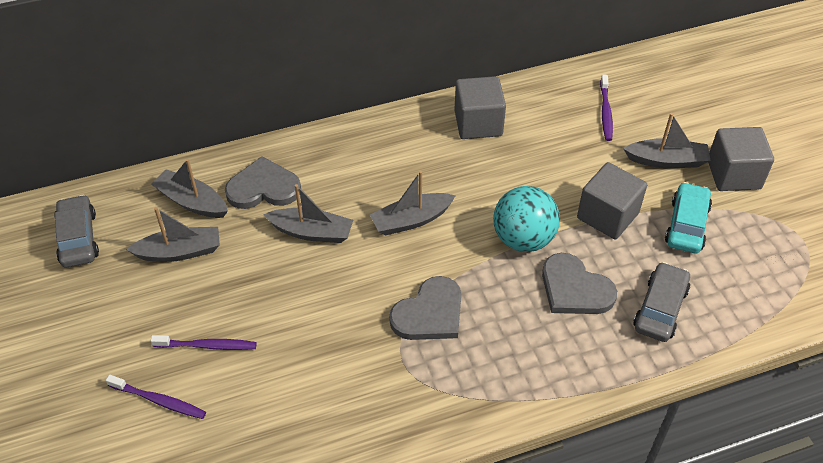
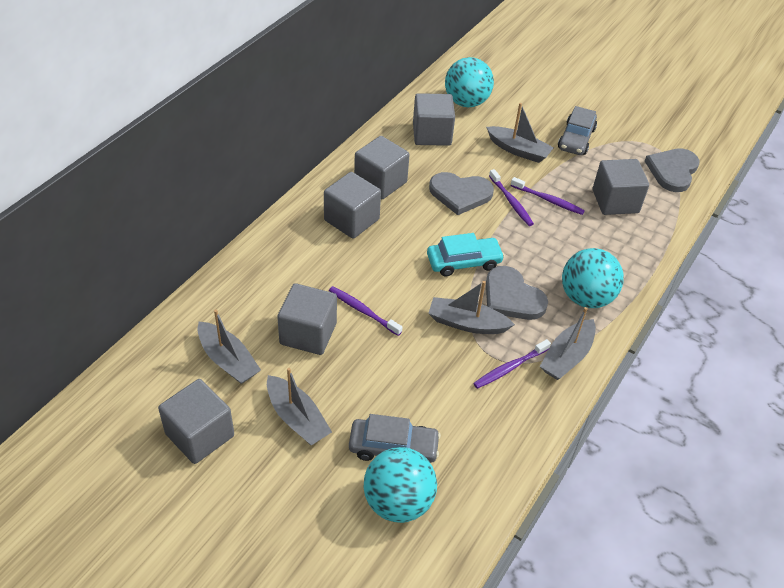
grey cube: [454,76,506,139] [577,162,647,239] [708,127,774,191] = 3 -> [158,379,234,464] [277,283,337,355] [324,172,381,239] [354,136,410,199] [413,93,455,146] [593,159,649,215] = 6
purple toothbrush: [106,375,206,419] [150,335,257,350] [600,75,613,141] = 3 -> [329,286,402,336] [473,339,551,389] [489,169,534,226] [511,177,585,215] = 4
turquoise ball: [493,186,560,252] = 1 -> [364,447,437,523] [445,57,494,107] [562,248,624,308] = 3

